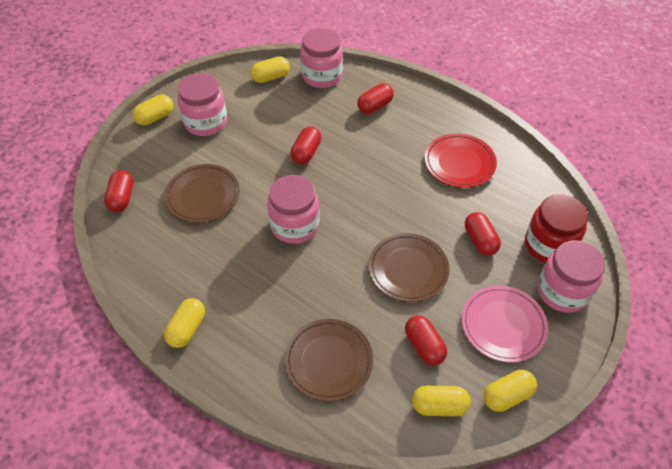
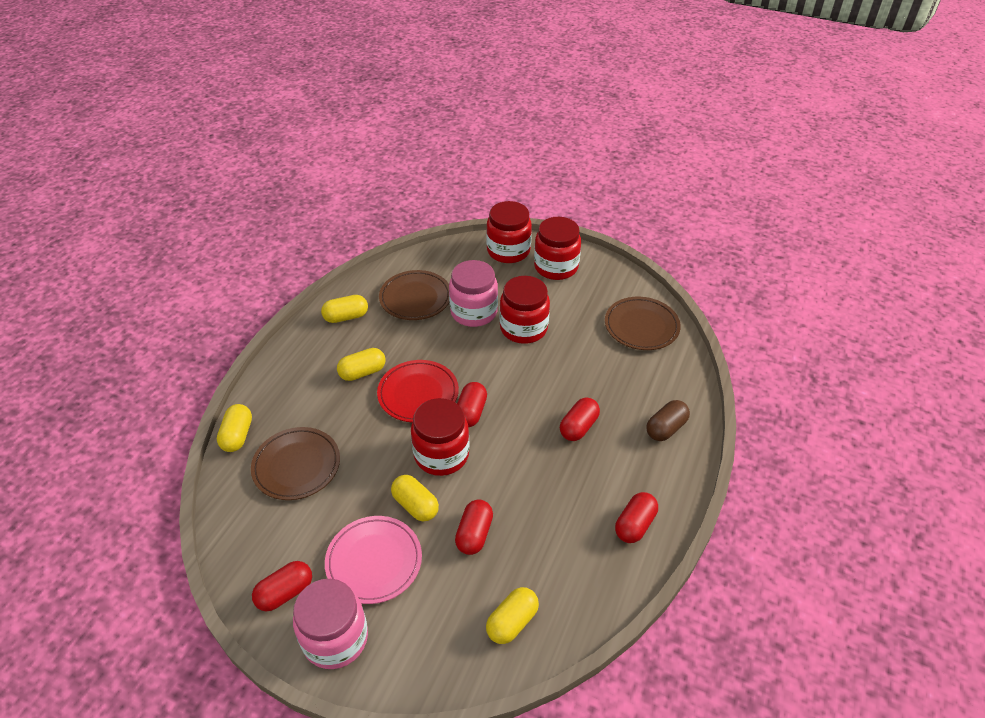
brown capsule: none = 0 -> [646,400,690,441] = 1
pink jar: [178,73,227,136] [267,175,320,244] [300,28,343,88] [537,240,605,313] = 4 -> [293,579,368,669] [449,260,498,327] = 2
red jar: [525,194,588,263] = 1 -> [411,398,470,476] [486,201,532,263] [500,276,550,344] [534,217,581,280] = 4

